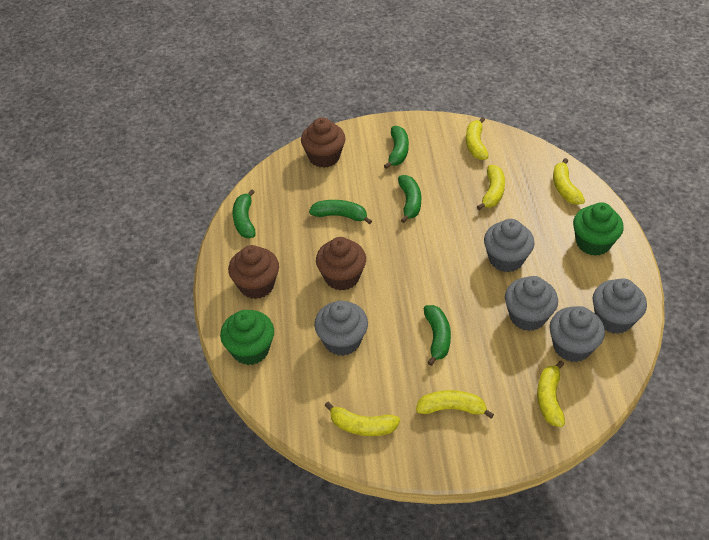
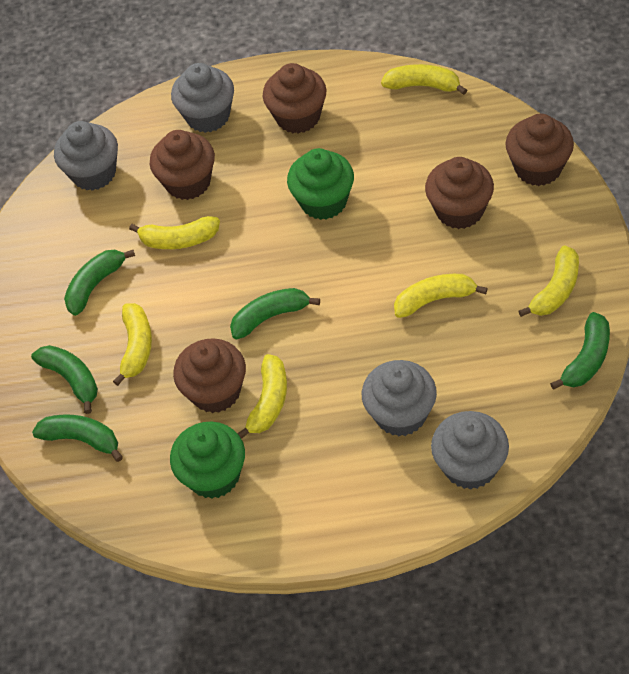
brown cupcake: [228,245,279,299] [301,117,346,168] [316,237,366,291] = 3 -> [150,130,215,200] [173,338,246,413] [263,63,327,134] [425,157,494,229] [505,114,574,186] = 5
grey cupcake: [314,300,368,356] [484,219,534,272] [505,276,558,331] [549,306,605,362] [592,278,647,334] = 5 -> [54,121,118,191] [171,63,234,133] [362,360,437,436] [431,411,509,490] = 4

